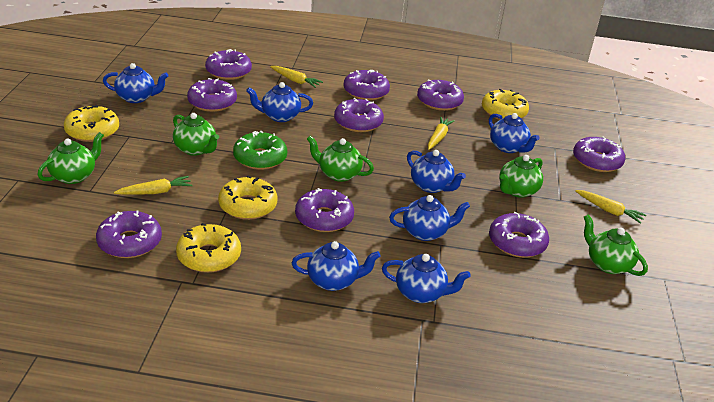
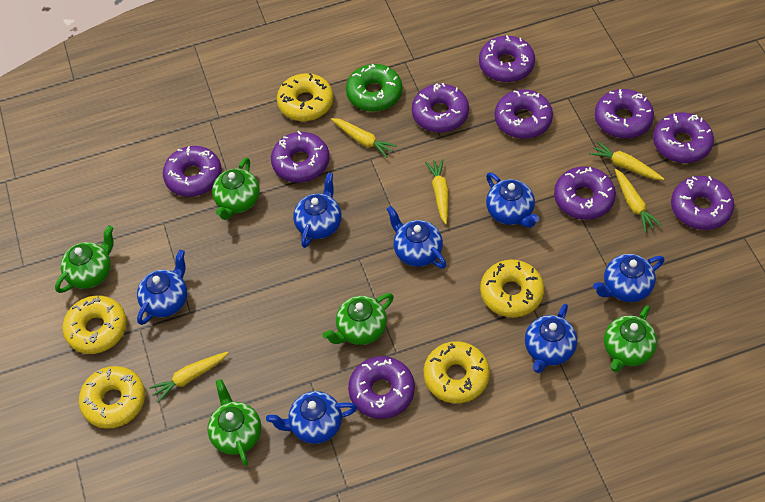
purple donut: [96,210,162,258] [187,78,237,112] [205,49,252,80] [295,188,354,232] [334,98,384,132] [343,70,390,101] [417,80,464,111] [489,212,549,258] [573,137,625,172] = 9 -> [163,146,222,197] [271,131,330,183] [348,356,415,419] [412,83,469,133] [479,35,535,82] [495,89,553,139] [554,166,616,220] [595,89,654,139] [653,112,714,163] [671,176,734,230] = 10
yellow carrot: [114,176,193,195] [270,66,323,88] [428,117,455,150] [575,190,646,224] = 4 -> [149,352,229,403] [331,118,397,158] [425,159,449,224] [589,141,664,180] [615,169,662,232] = 5
yellow donut: [64,105,119,142] [176,223,241,273] [218,176,278,220] [482,89,529,120] = 4 -> [63,296,127,354] [79,366,145,429] [277,73,333,121] [423,341,490,404] [480,260,544,318] = 5

